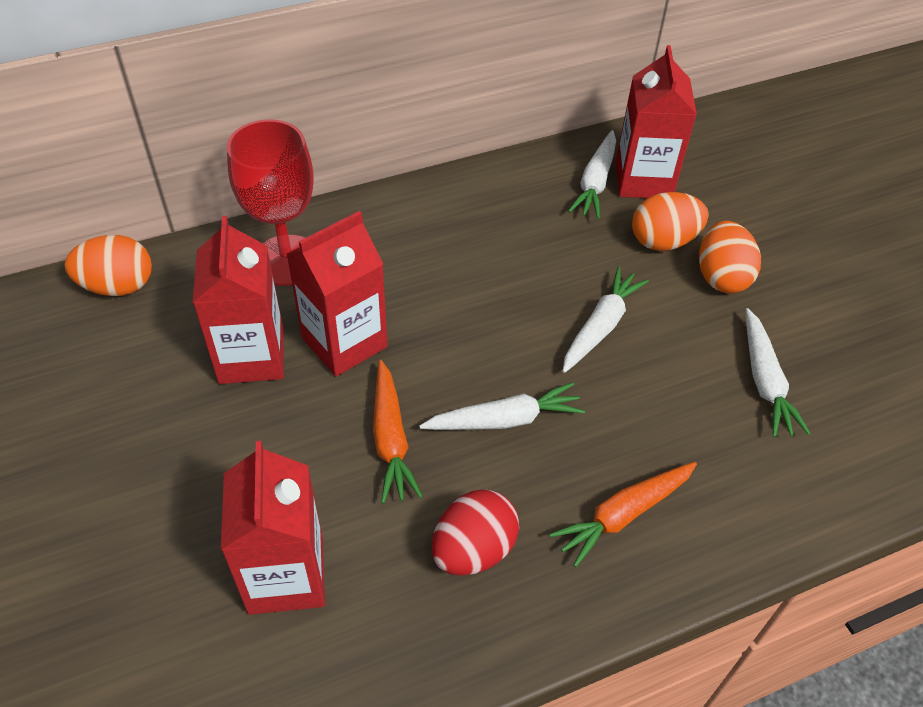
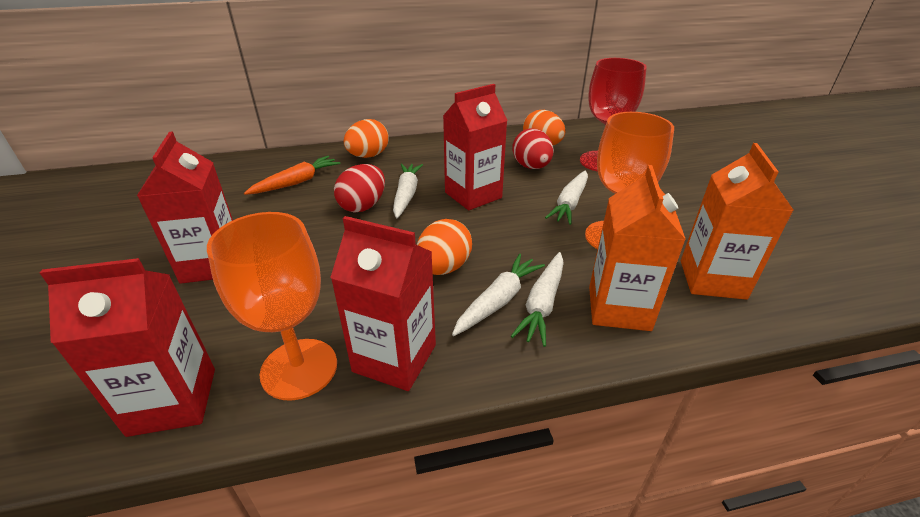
orange carrot: [373,360,423,504] [549,462,697,567] = 2 -> [244,155,341,195] = 1
orange carton: none = 0 -> [589,165,686,331] [681,143,793,300] = 2
orange goblet: none = 0 -> [207,212,337,401] [585,112,674,249] = 2
red egg: [432,489,519,576] = 1 -> [334,164,385,213] [512,128,554,169] = 2

